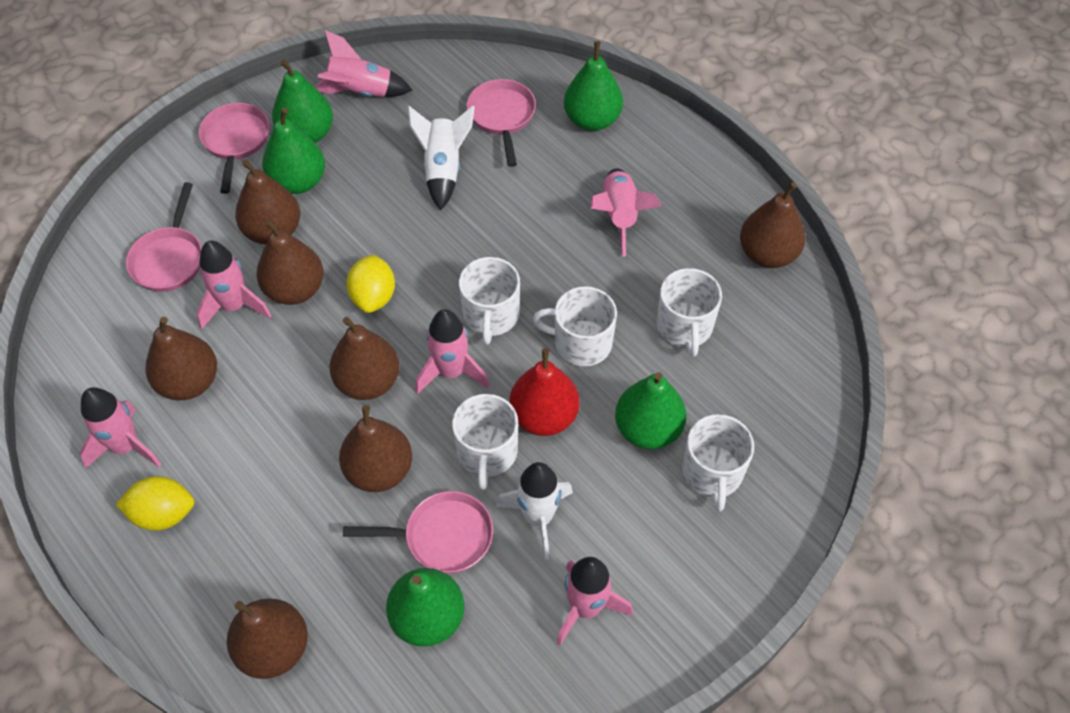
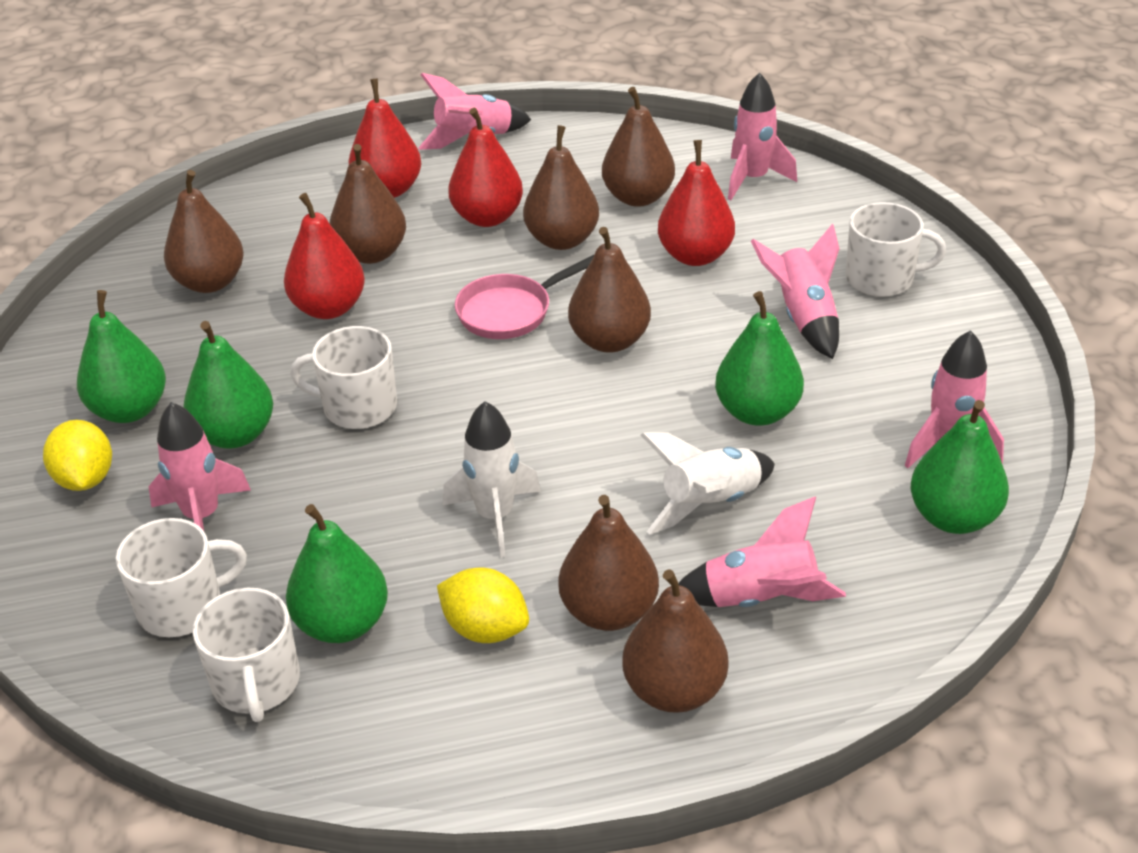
pink pan: [126,182,202,292] [199,103,269,194] [343,491,493,574] [467,79,536,167] = 4 -> [455,255,594,339] = 1
red pear: [509,348,580,436] = 1 -> [284,193,365,319] [348,79,421,198] [448,108,523,227] [658,140,735,266] = 4
white mug: [452,394,518,490] [459,257,520,345] [533,286,617,366] [657,268,722,357] [682,414,754,512] = 5 -> [116,518,247,637] [193,588,300,722] [290,326,397,429] [845,202,946,297] = 4

